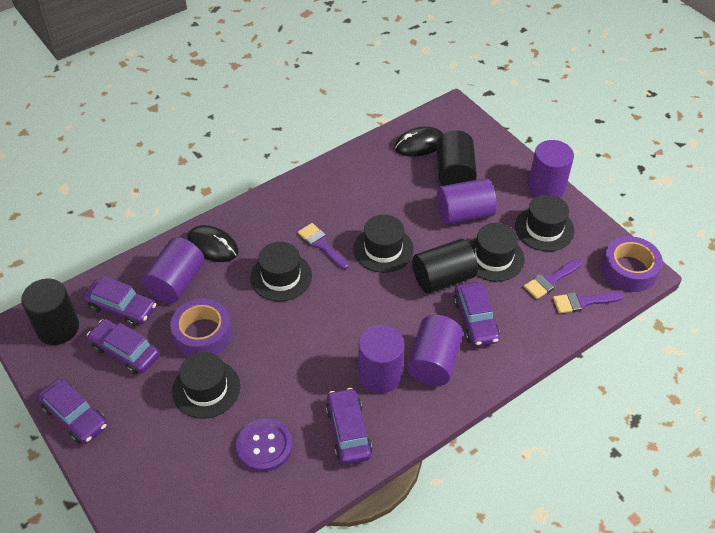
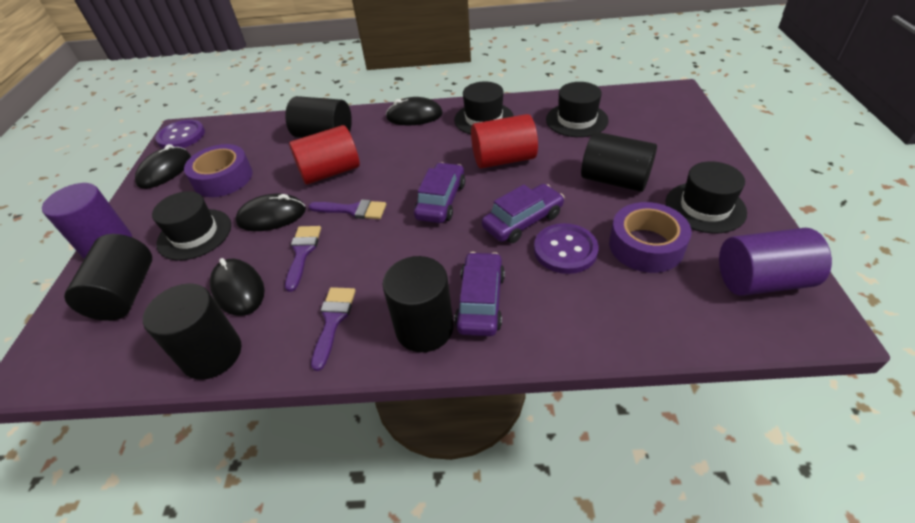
black cylinder: [21,279,79,345] [412,239,478,293] [437,130,477,186] = 3 -> [64,234,152,321] [143,284,241,380] [285,96,352,138] [383,256,454,352] [581,132,657,192] = 5
black hat: [172,352,240,419] [250,242,312,302] [353,215,414,273] [469,223,525,282] [515,194,574,251] = 5 -> [152,191,231,261] [454,82,514,134] [546,82,609,137] [666,161,747,233] = 4
black mouse: [187,225,239,262] [395,126,443,157] = 2 -> [135,144,191,189] [210,258,265,316] [235,193,306,231] [386,97,443,125] = 4
purple button: [236,419,292,472] = 1 -> [155,119,205,148] [534,223,599,274] = 2
purple car: [37,379,107,444] [83,276,156,327] [87,319,160,374] [326,388,372,465] [454,282,500,346] = 5 -> [414,163,465,223] [454,252,505,336] [482,184,564,243] = 3
purple cylinder: [142,237,204,303] [358,325,405,393] [407,315,463,386] [437,178,497,225] [528,140,574,198] = 5 -> [42,183,132,259] [719,228,832,296] = 2
red cylinder: none = 0 -> [289,125,360,185] [471,114,538,169] = 2

